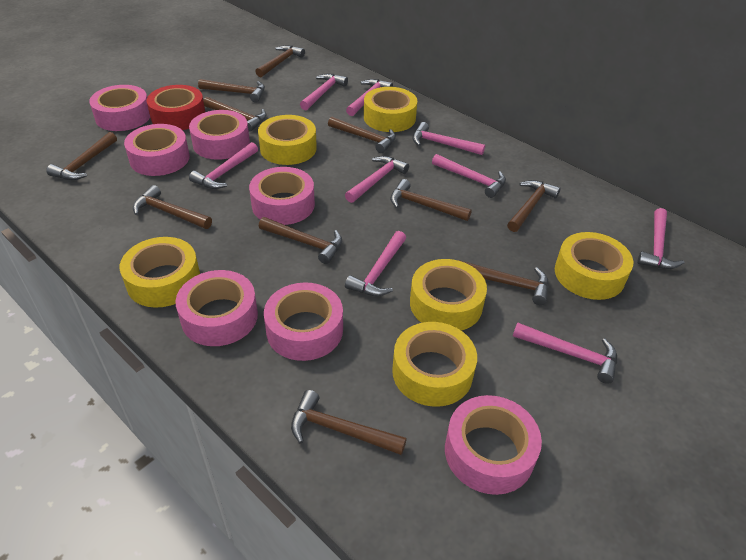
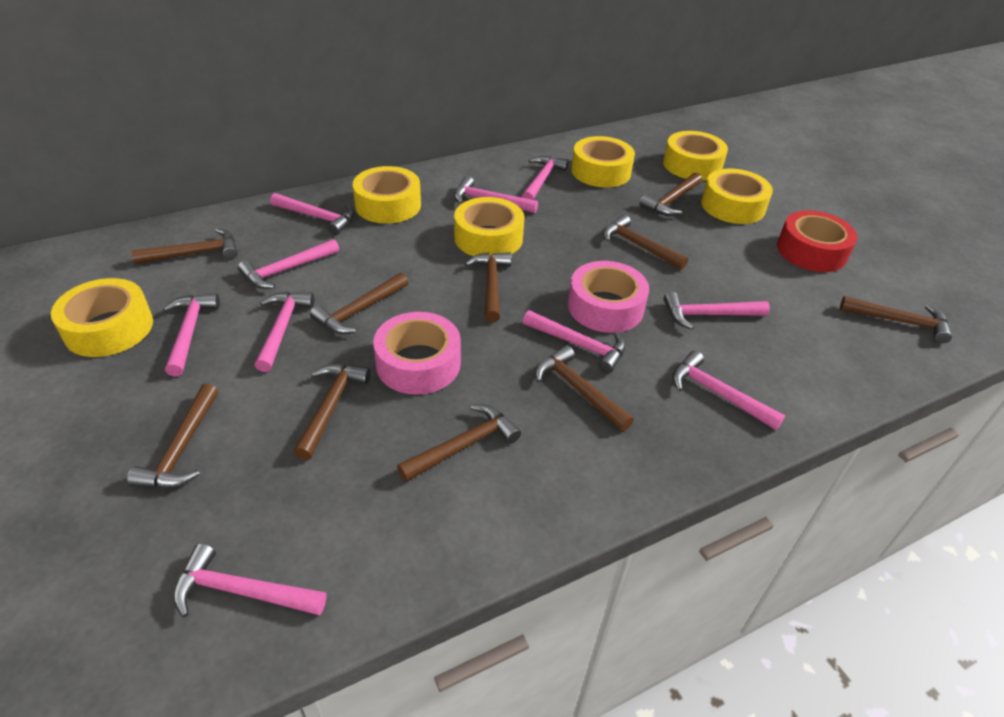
brown hammer: [46,132,117,180] [133,185,212,229] [198,79,265,102] [203,97,267,132] [255,45,305,77] [259,217,342,264] [291,390,407,455] [328,116,396,153] [390,179,472,221] [458,260,549,305] [507,180,561,232] = 11 -> [127,384,218,488] [131,229,238,264] [294,364,371,460] [310,273,409,334] [397,404,521,482] [465,252,511,322] [535,345,634,431] [603,215,688,270] [639,173,702,216] [840,296,952,344] = 10
pink hammer: [189,142,258,189] [300,74,348,110] [345,156,409,203] [345,231,406,296] [346,79,393,116] [412,122,485,155] [432,154,506,198] [513,323,617,384] [637,208,684,269] = 9 -> [163,293,220,376] [173,543,326,618] [238,239,339,289] [254,292,314,372] [270,193,355,235] [454,176,538,213] [522,156,569,200] [523,310,625,374] [663,292,770,330] [672,351,785,430] = 10
pink tape: [89,85,150,131] [124,124,190,176] [176,270,258,346] [189,110,250,160] [249,167,315,225] [264,282,343,361] [445,395,542,495] = 7 -> [373,312,461,395] [568,261,649,333] = 2

